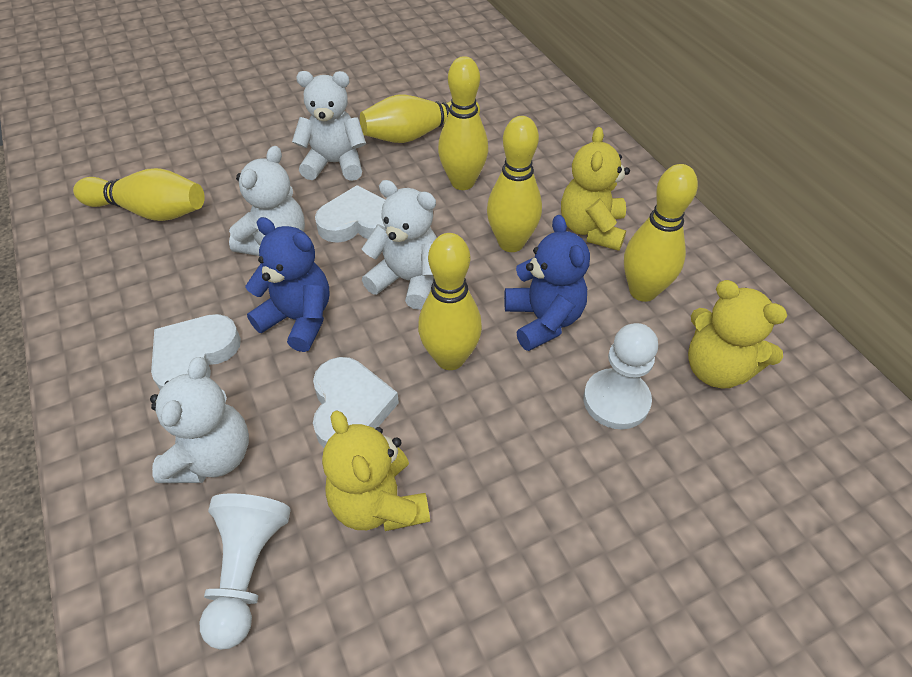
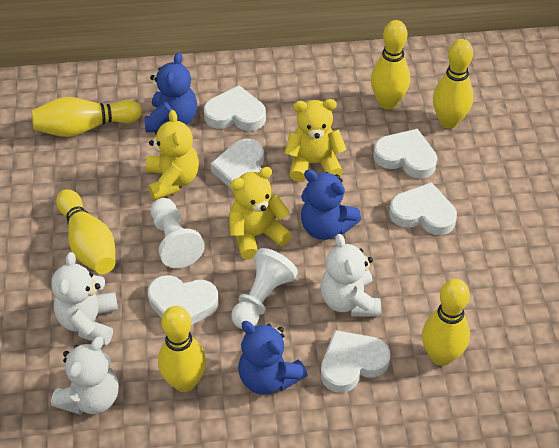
blue teddy bear: [245,217,329,352] [504,215,590,351] = 2 -> [145,52,197,132] [238,321,307,395] [301,169,361,240] = 3
white heart: [151,314,241,390] [313,357,399,448] [315,185,385,243] = 3 -> [148,275,219,325] [204,85,266,131] [211,139,264,191] [321,330,390,393] [373,129,437,179] [389,182,457,235] = 6
white teddy bear: [150,357,249,483] [229,146,305,256] [292,71,366,181] [362,180,437,310] = 4 -> [51,337,119,415] [52,252,118,345] [320,234,381,317] = 3

